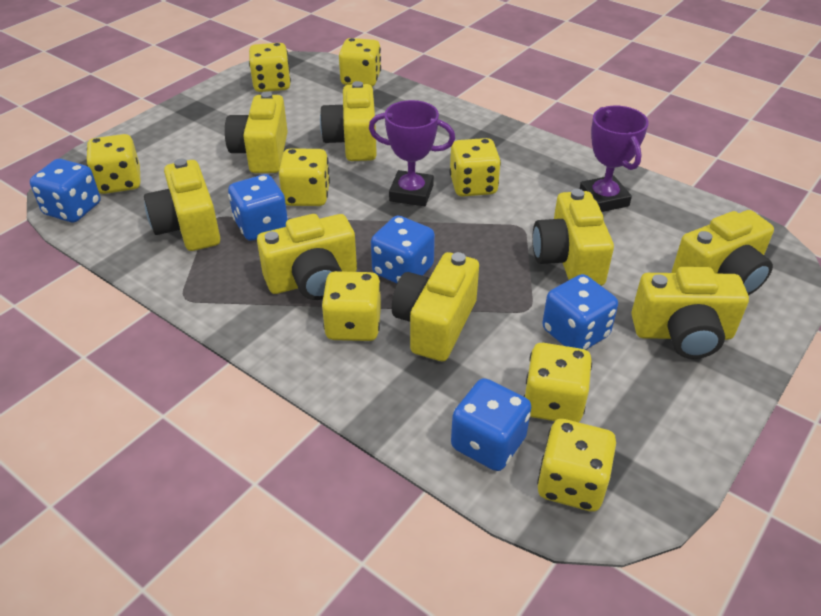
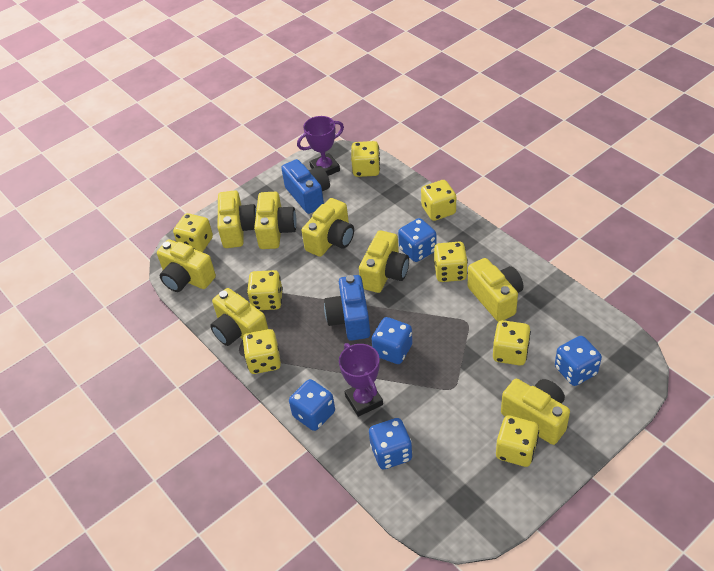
blue camera: none = 0 -> [281,159,330,214] [324,275,370,341] = 2

